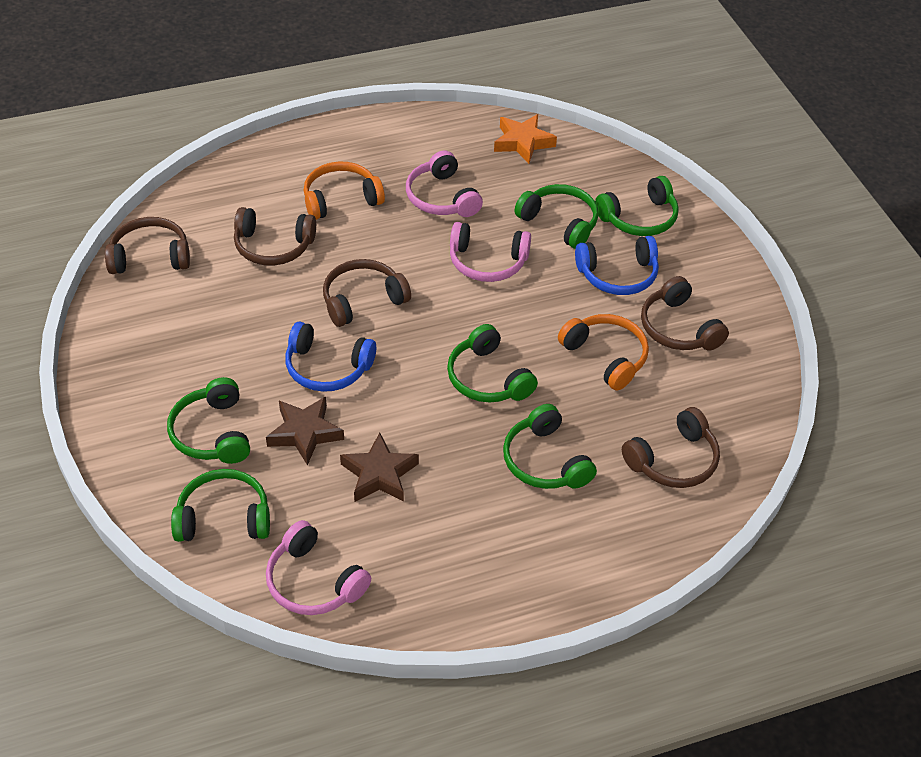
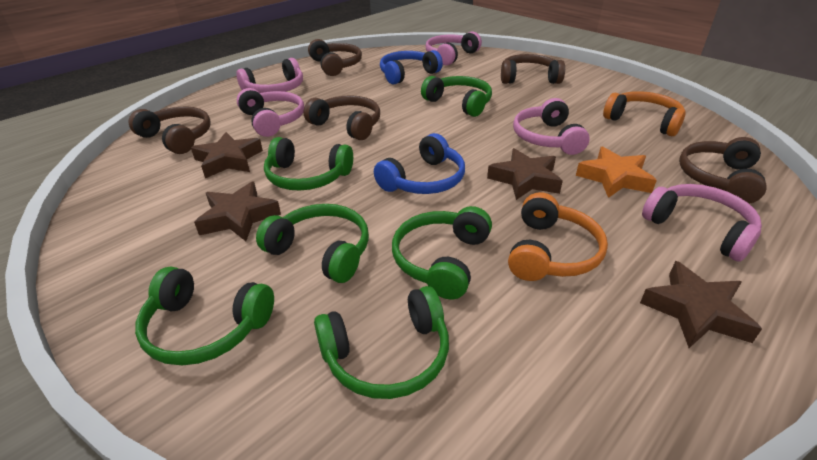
brown star: [266,397,344,466] [340,433,419,502] = 2 -> [191,132,263,178] [194,181,281,241] [487,148,563,200] [640,261,762,348] = 4
pink headphones: [266,520,371,615] [406,150,483,217] [450,222,531,282] = 3 -> [236,58,303,93] [237,88,304,137] [426,31,482,66] [513,98,590,155] [642,184,762,262] = 5

